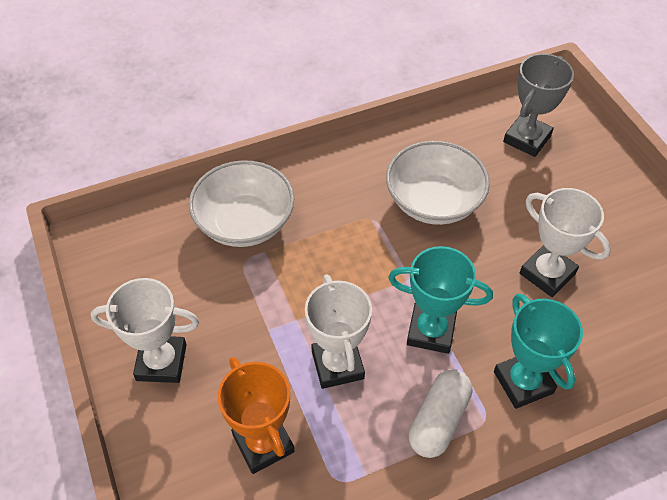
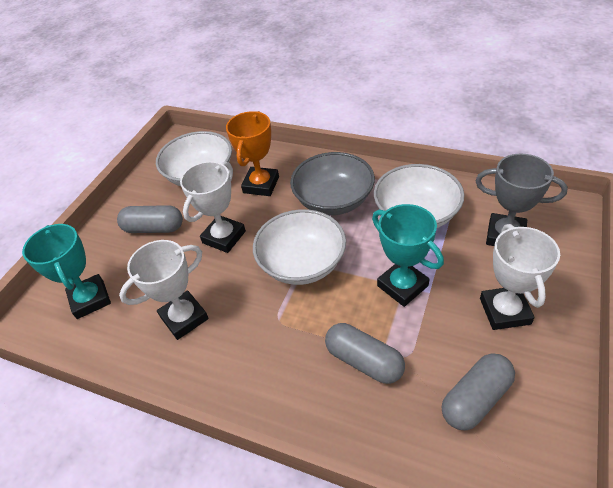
grey bowl: none = 0 -> [290,152,375,215] = 1
grey capsule: none = 0 -> [117,205,183,233] [325,323,405,384] [442,353,515,430] = 3
white bowl: [189,160,294,247] [386,141,490,225] = 2 -> [156,131,232,186] [253,209,346,285] [374,164,465,228] = 3
white capsule: [409,369,472,458] = 1 -> none = 0

